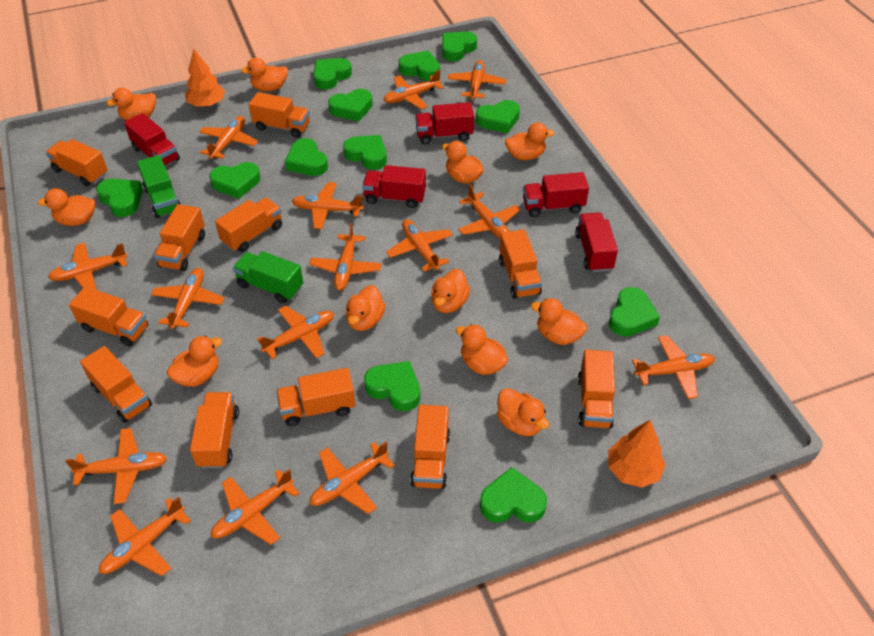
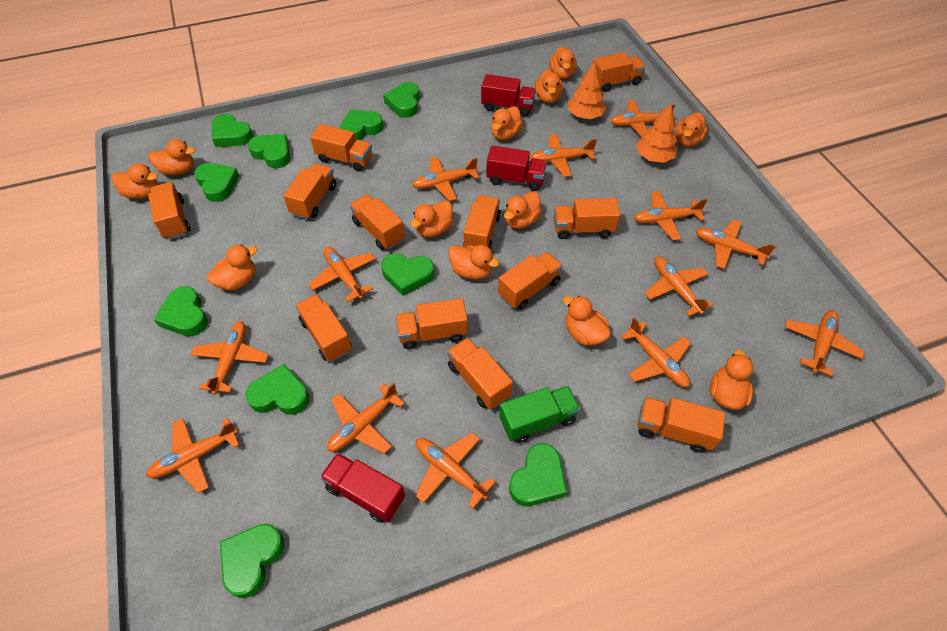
green heart: [96,179,143,217] [209,162,261,199] [285,138,328,176] [313,58,352,90] [328,89,373,121] [343,135,387,170] [364,361,420,411] [399,51,440,81] [442,31,477,61] [476,100,520,133] [480,467,547,523] [609,287,660,337] = 12 -> [153,286,208,337] [194,163,239,202] [212,114,253,147] [220,524,284,598] [245,364,309,415] [248,134,290,168] [340,109,383,140] [381,253,434,296] [383,82,420,118] [509,443,567,506] = 10
green truck: [137,155,181,218] [233,251,303,303] = 2 -> [499,386,580,443] = 1
orange duck: [38,188,95,226] [106,88,156,120] [167,336,222,387] [241,58,288,91] [345,285,385,331] [431,269,470,313] [442,141,484,184] [456,324,508,375] [497,388,549,436] [505,122,555,160] [531,298,587,345] = 11 -> [112,163,158,199] [148,139,195,175] [207,244,257,290] [410,201,453,237] [448,245,500,280] [491,106,523,140] [504,192,542,229] [535,69,563,103] [549,47,577,79] [563,296,611,345] [676,112,708,147] [710,350,753,410] = 12
orange plane: [48,243,128,290] [65,428,167,504] [99,497,191,576] [151,268,224,329] [199,116,258,159] [211,469,300,545] [257,306,334,359] [292,182,364,229] [310,223,382,291] [310,442,395,514] [384,70,444,109] [386,219,453,272] [448,60,506,100] [458,184,520,239] [632,335,715,399] = 15 -> [146,418,239,493] [191,321,269,395] [309,247,375,302] [327,383,405,454] [412,157,479,201] [415,432,495,509] [530,134,597,177] [610,100,675,138] [621,318,691,387] [634,191,707,241] [645,257,713,316] [696,219,776,269] [785,310,865,376] = 13
orange truck: [46,139,108,186] [69,286,148,347] [80,346,152,423] [154,204,205,271] [190,392,239,468] [215,198,282,252] [248,92,310,138] [276,368,355,426] [410,405,450,489] [499,229,542,299] [578,350,615,429] = 11 -> [148,182,190,239] [283,163,336,219] [295,294,352,362] [310,124,372,172] [349,194,405,250] [395,298,468,349] [447,338,513,410] [463,195,501,249] [498,252,563,310] [554,198,620,239] [593,52,645,92] [637,397,725,453] = 12
red truck: [124,113,180,166] [362,165,426,208] [415,102,474,144] [523,172,589,217] [575,213,618,272] = 5 -> [320,453,405,523] [481,74,536,116] [486,146,547,191] = 3

